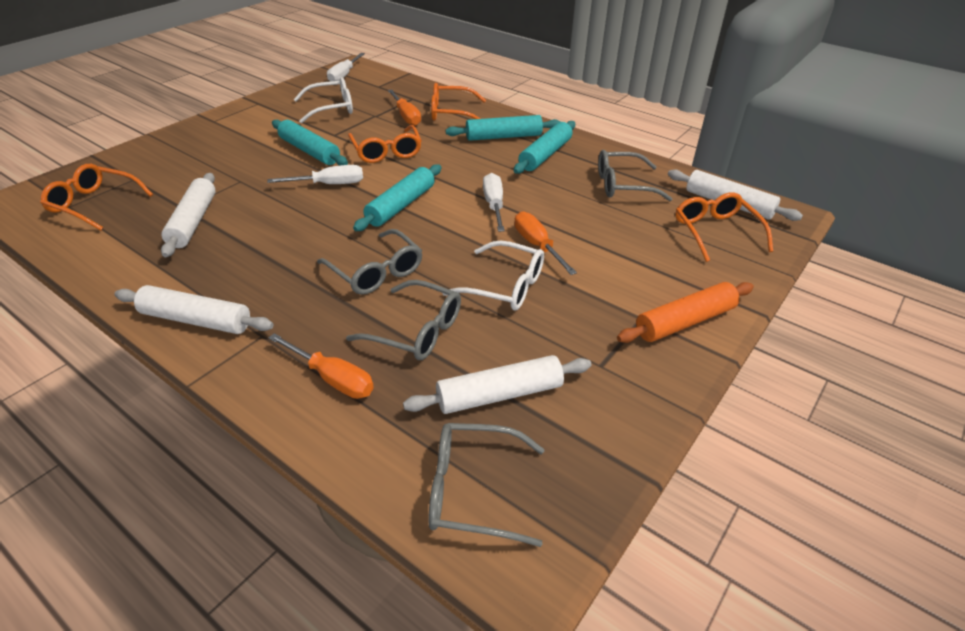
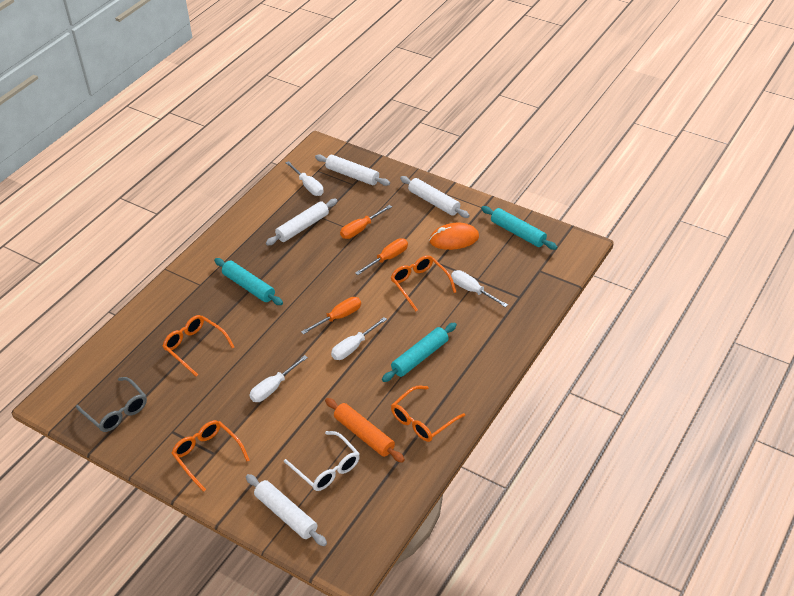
grey glasses: [317,229,423,295] [346,280,461,360] [428,423,545,547] [598,150,672,201] = 4 -> [76,377,147,432] = 1
orange mouse: none = 0 -> [429,223,479,250] = 1
turquoise rolling pin: [272,120,348,165] [353,164,441,231] [445,115,561,141] [514,121,575,174] = 4 -> [214,258,283,305] [382,323,457,382] [481,206,557,250] = 3
white glasses: [294,77,353,123] [443,240,544,310] = 2 -> [284,431,360,491] = 1
white screwdriver: [267,165,363,184] [327,53,365,81] [483,173,505,232] = 3 -> [250,355,308,402] [285,161,323,196] [331,317,387,360] [451,270,508,307] = 4

